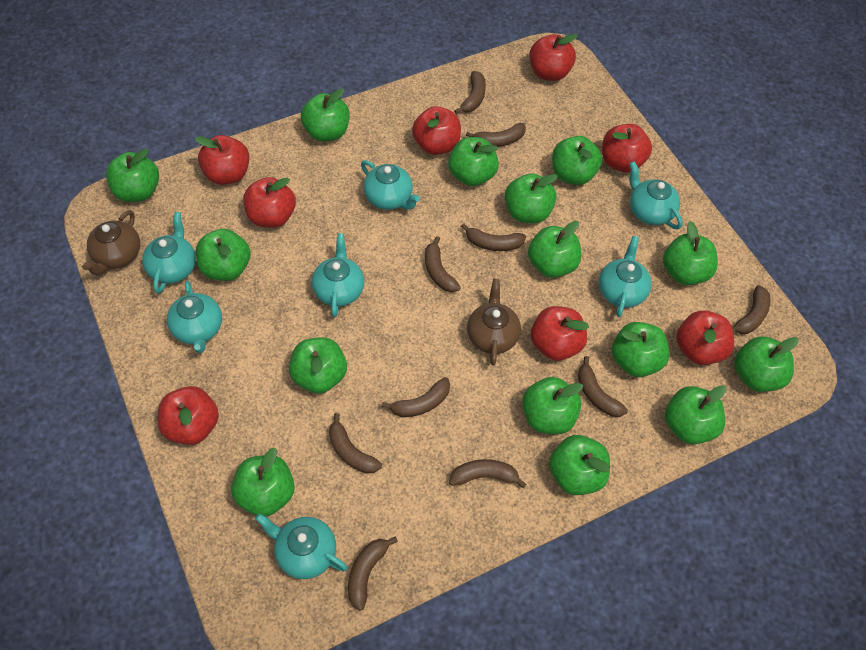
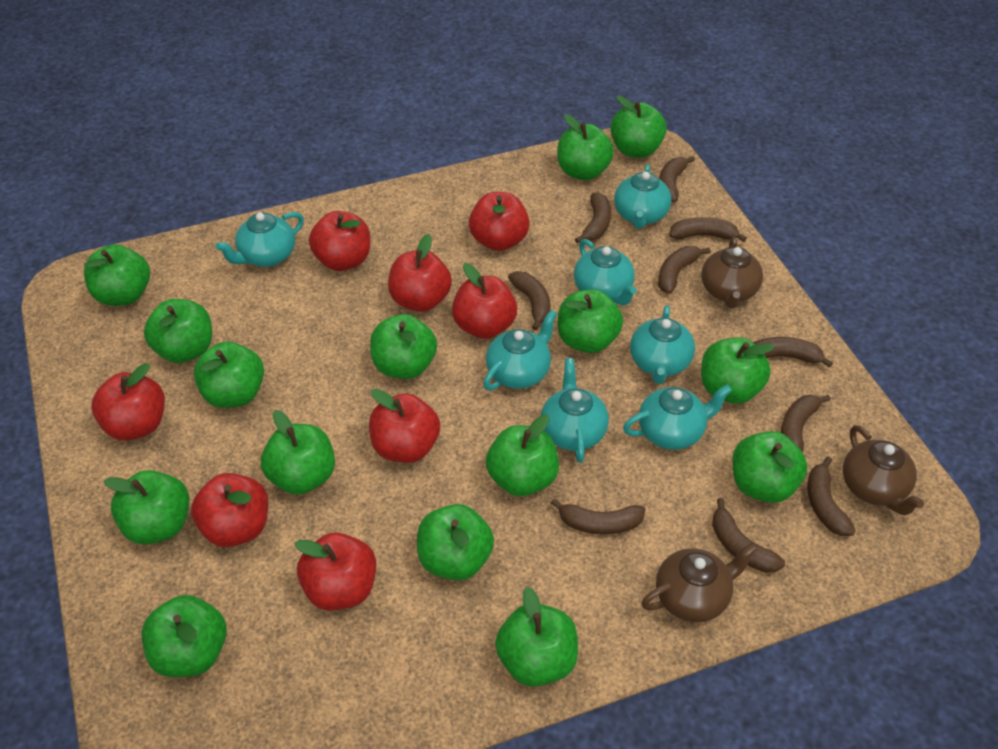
brown teapot: [82,210,140,275] [467,278,521,366] = 2 -> [641,543,758,623] [701,237,763,309] [843,425,924,515] = 3

